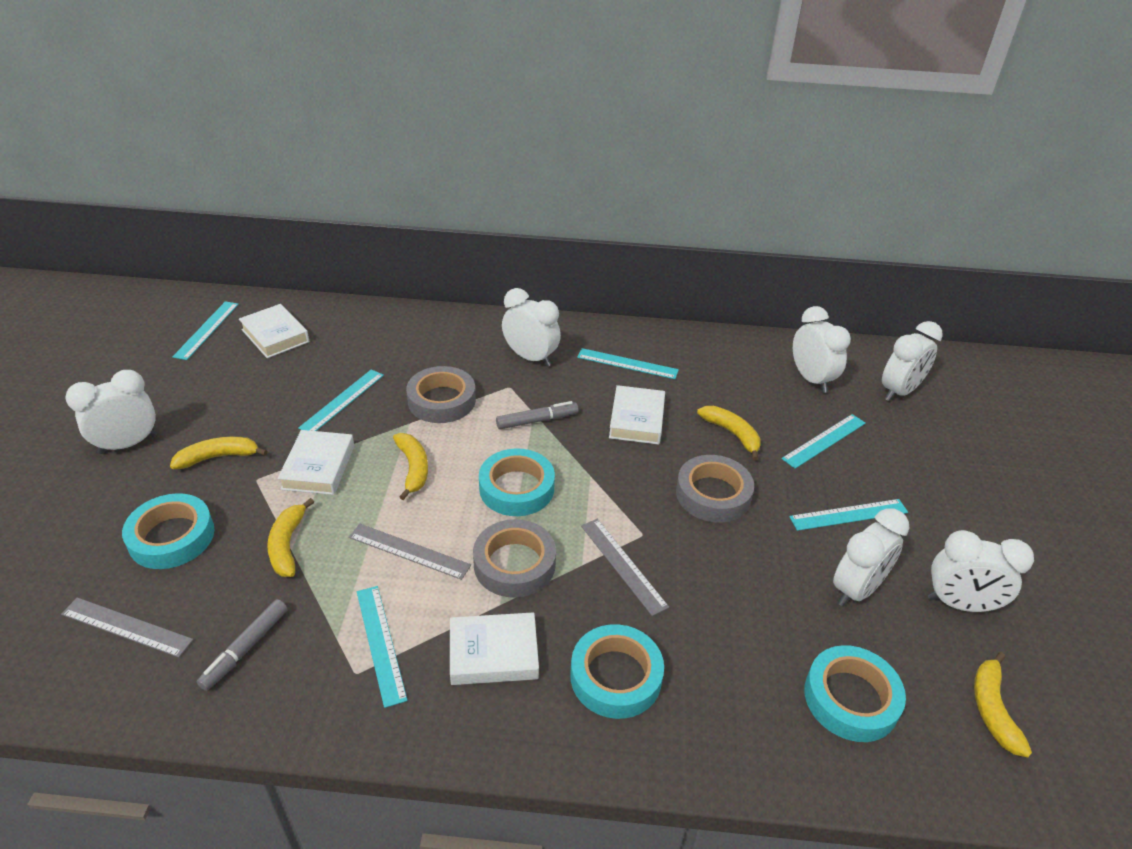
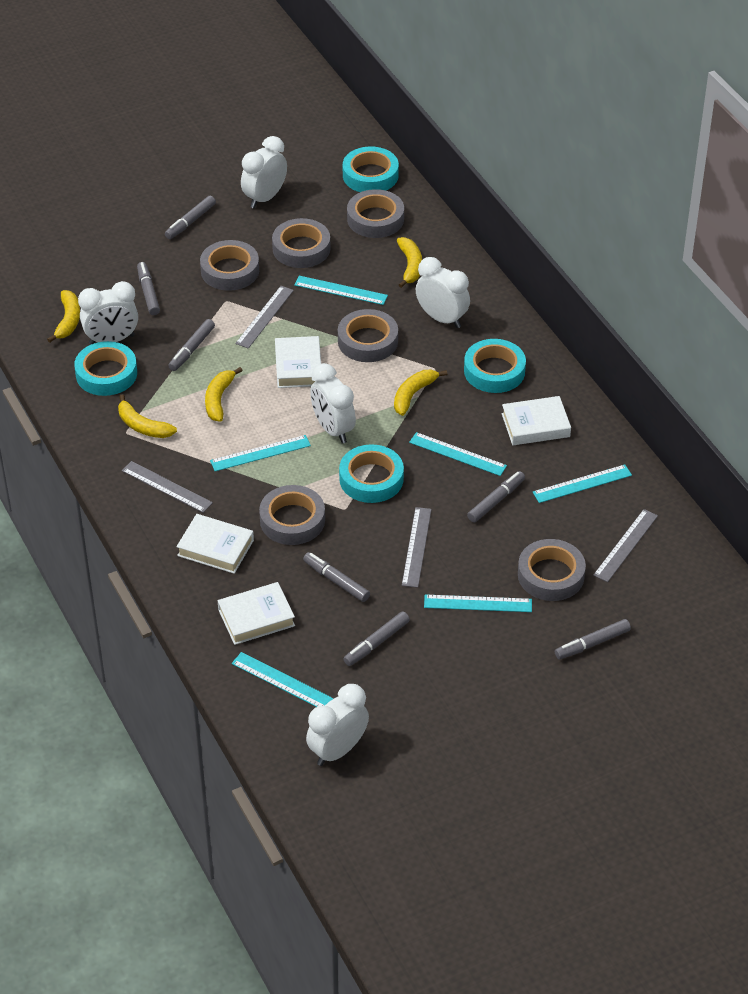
grey marker: [197,599,288,691] [496,401,579,429] = 2 -> [137,262,160,315] [165,196,216,239] [168,319,215,371] [303,552,370,602] [344,611,410,666] [467,471,525,523] [555,619,631,659] = 7
grey ruler: [61,598,193,658] [349,524,471,580] [581,519,669,616] = 3 -> [122,461,213,513] [235,286,294,349] [402,507,432,588] [593,509,658,582] = 4
grey tape: [406,366,476,423] [473,519,556,598] [676,455,754,523] = 3 -> [200,240,259,291] [259,485,325,545] [272,218,331,268] [338,309,398,362] [347,189,404,238] [518,539,586,601] = 6
white clock: [66,370,157,454] [502,288,561,367] [793,306,851,393] [833,508,909,607] [882,321,943,401] [928,530,1034,612] = 6 -> [78,281,138,345] [241,136,287,209] [306,684,369,766] [310,363,356,444] [416,257,470,328] = 5

